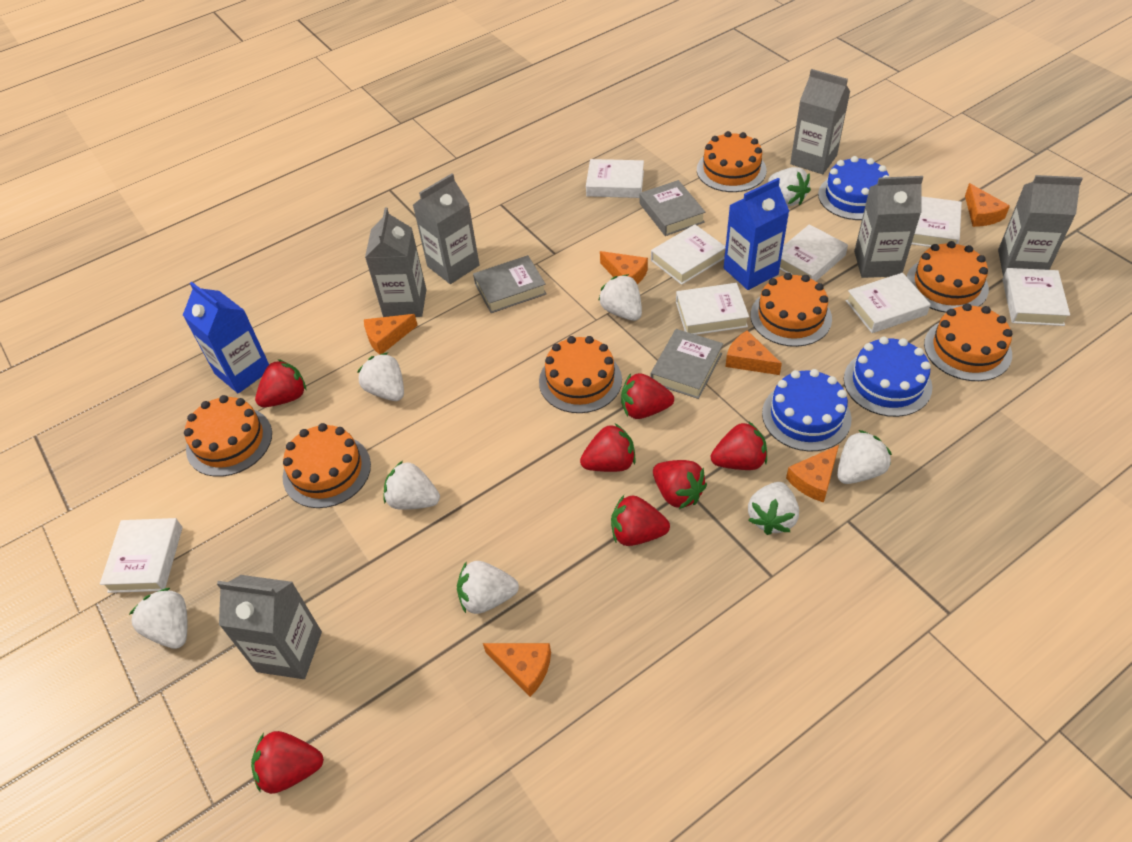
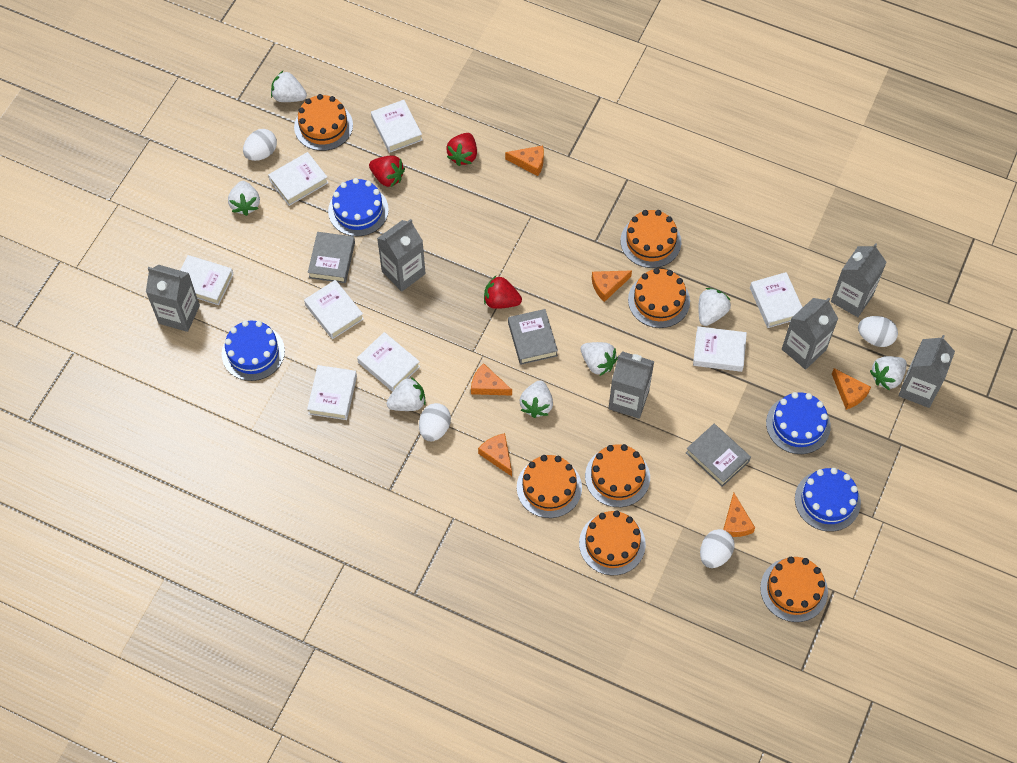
blue cake: [762,369,851,451] [818,156,889,220] [844,337,932,417] = 3 -> [222,320,285,381] [328,178,389,237] [766,392,831,454] [795,468,861,532] = 4
blue carton: [183,282,269,394] [724,178,789,290] = 2 -> none = 0
red strawberry: [251,731,324,794] [255,359,306,407] [580,423,636,472] [611,495,670,546] [621,373,674,419] [653,460,707,509] [711,422,767,470] = 7 -> [369,155,405,188] [446,133,477,166] [484,276,522,309] = 3
white egg: none = 0 -> [243,129,277,161] [419,403,451,441] [700,529,735,568] [858,316,898,347] = 4
white strawberry: [129,588,187,649] [358,353,404,401] [383,461,440,510] [457,561,519,614] [598,274,642,321] [748,482,799,535] [768,167,811,206] [837,430,892,484] = 8 -> [228,181,260,216] [271,71,307,102] [386,377,426,411] [519,380,553,418] [581,342,618,376] [698,288,731,326] [870,356,907,390] = 7

